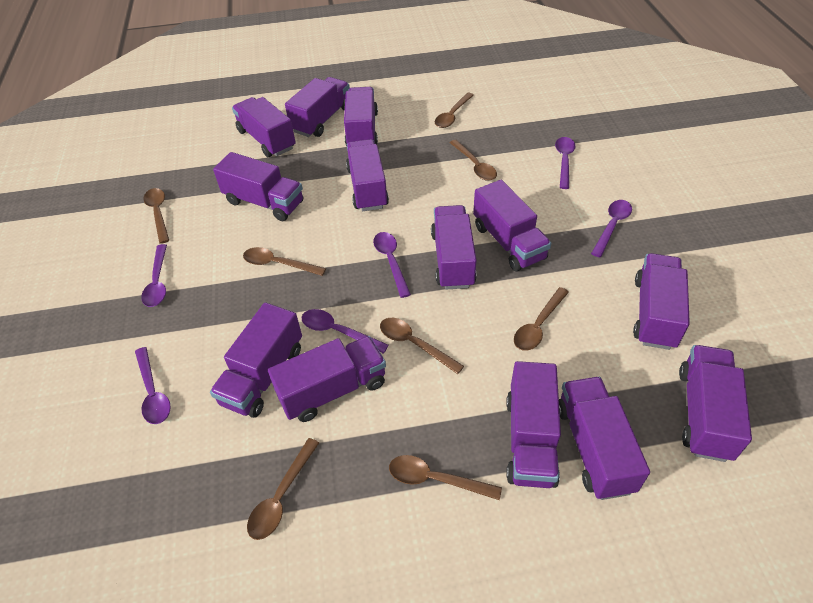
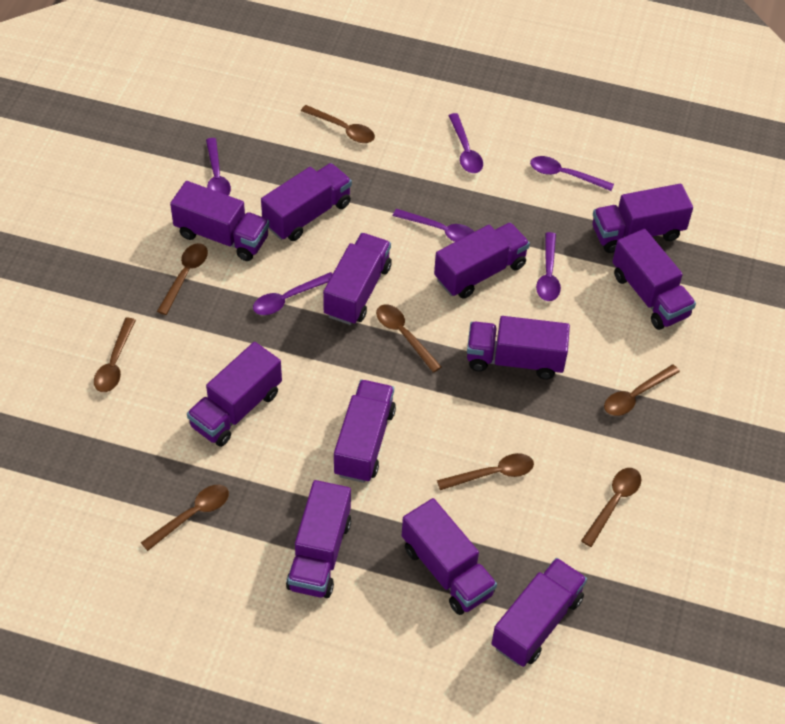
purple truck: [210,302,302,418] [213,152,303,221] [232,97,296,157] [268,336,386,422] [285,77,350,137] [344,87,378,146] [346,139,389,211] [431,205,477,289] [473,180,551,271] [506,361,561,488] [559,377,650,500] [633,253,690,350] [679,345,752,462] = 13 -> [170,181,269,261] [187,342,282,447] [261,163,352,241] [286,480,351,598] [323,233,392,325] [334,380,396,483] [402,498,497,615] [434,222,530,299] [467,316,570,379] [492,558,587,667] [592,184,693,253] [612,229,696,330] = 12

